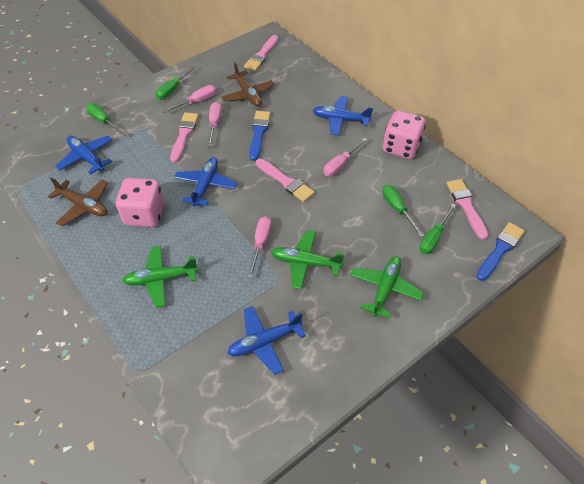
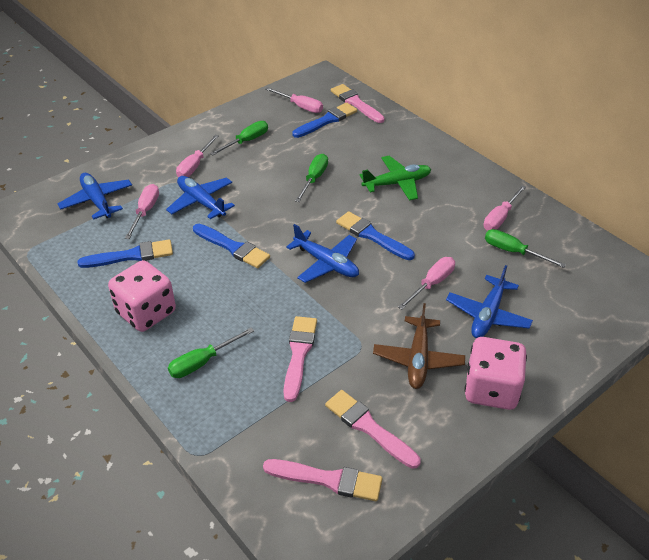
blue brush: [249,111,270,161] [476,222,525,281] = 2 -> [78,239,173,268] [193,224,270,268] [292,103,357,138] [336,211,415,260] = 4
brown plane: [48,177,108,226] [222,63,275,107] = 2 -> [373,303,465,389] = 1
green plane: [122,246,198,308] [271,230,344,289] [351,256,424,319] = 3 -> [360,156,431,201] = 1
pink screwdriver: [163,85,216,113] [207,102,222,146] [248,216,271,278] [323,138,367,176] = 4 -> [125,184,159,239] [176,135,219,177] [265,87,323,113] [398,257,455,310] [484,185,526,231] = 5

